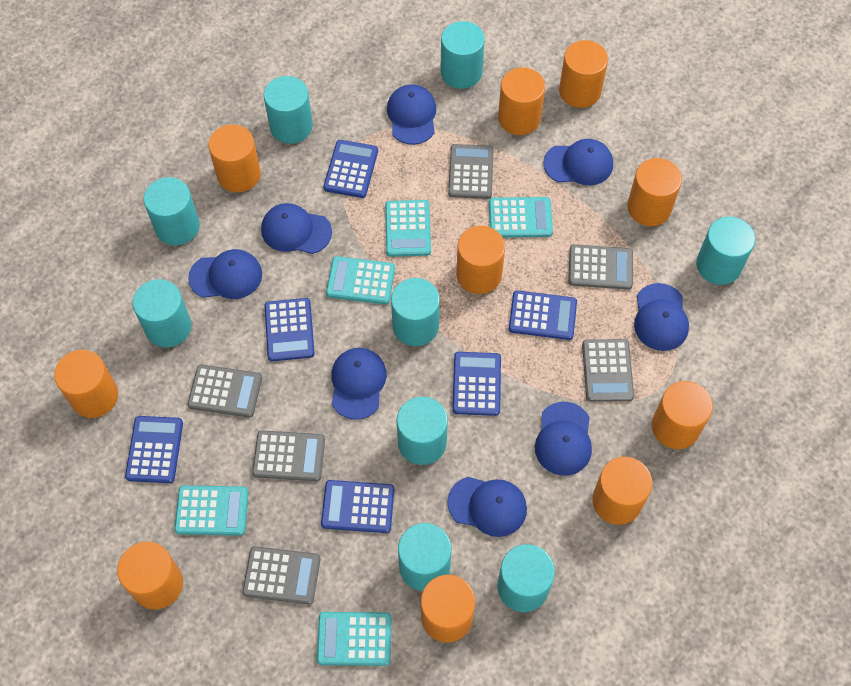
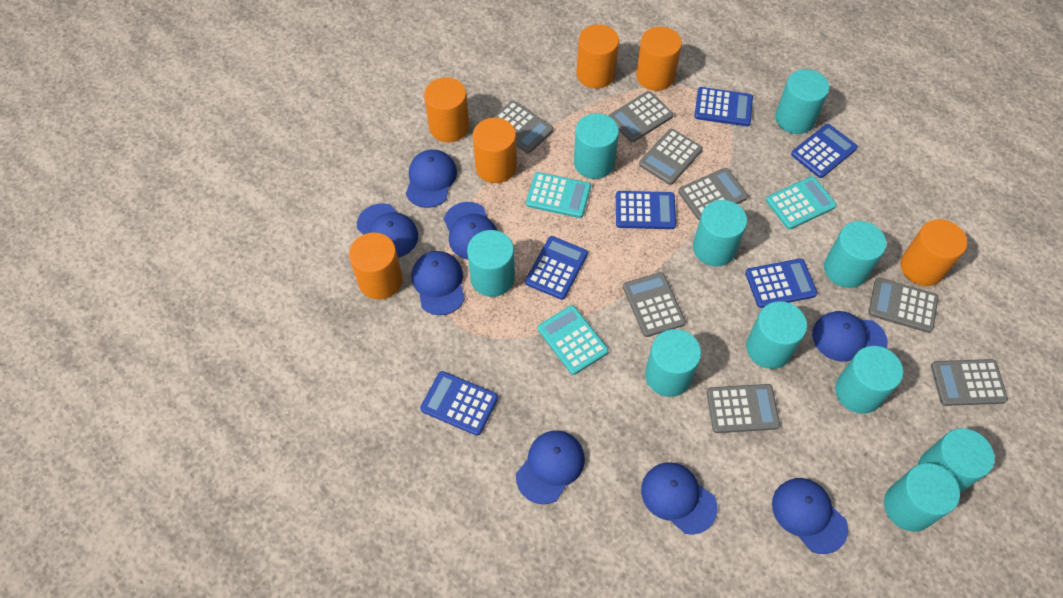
grey calculator: [187,365,262,418] [242,546,321,605] [252,430,325,481] [448,144,494,199] [568,244,633,290] [582,339,634,402] = 6 -> [492,101,553,153] [608,91,673,142] [623,272,686,337] [639,129,703,185] [678,168,748,220] [707,384,780,433] [868,278,938,333] [931,359,1008,406] = 8
orange cylinder: [54,350,118,418] [117,542,183,610] [208,124,261,192] [421,575,475,643] [456,226,505,294] [498,67,545,135] [559,40,608,108] [592,457,652,525] [627,158,682,226] [652,381,713,449] = 10 -> [349,232,403,300] [424,77,469,142] [473,118,517,183] [576,24,619,89] [636,27,682,91] [900,219,967,286] = 6
turquoise calculator: [174,485,249,536] [317,612,391,666] [326,256,395,304] [385,200,431,257] [489,197,553,238] = 5 -> [526,172,591,218] [538,305,609,375] [766,176,837,229] = 3
turquoise cylinder: [132,279,192,347] [144,177,200,245] [264,76,313,144] [391,278,440,346] [397,397,448,465] [398,523,451,591] [440,21,485,89] [497,544,555,612] [696,217,755,285] = 9 -> [467,230,515,297] [574,113,619,179] [645,329,701,397] [693,200,747,266] [746,301,807,369] [775,69,829,134] [824,221,887,288] [835,346,903,414] [884,463,960,532] [918,428,995,493] = 10

